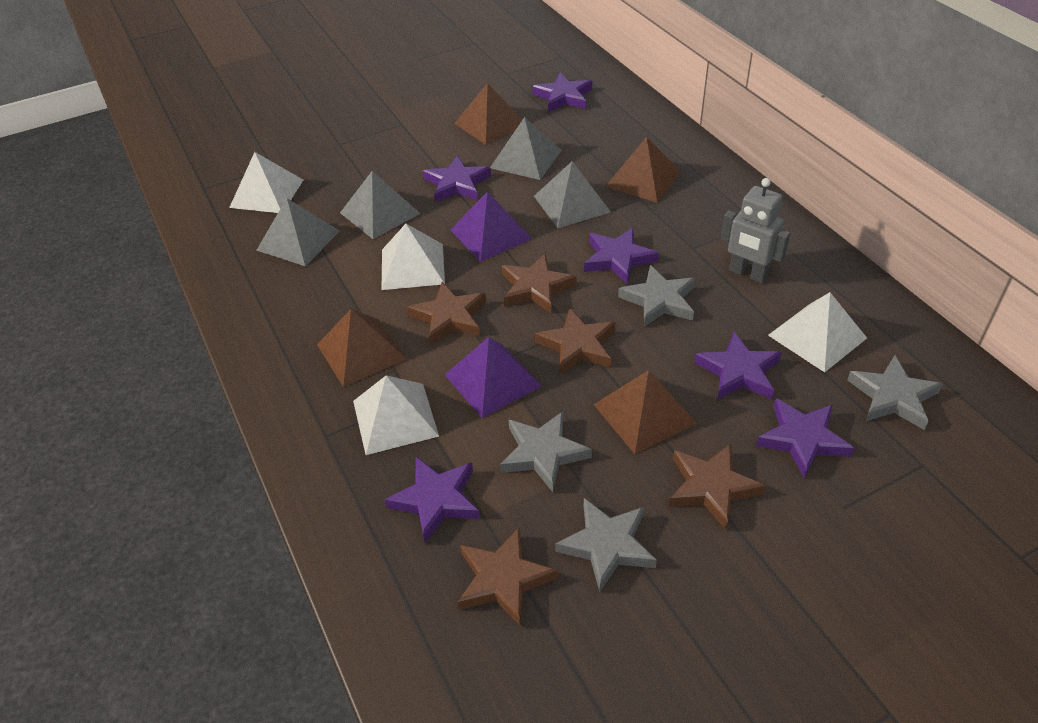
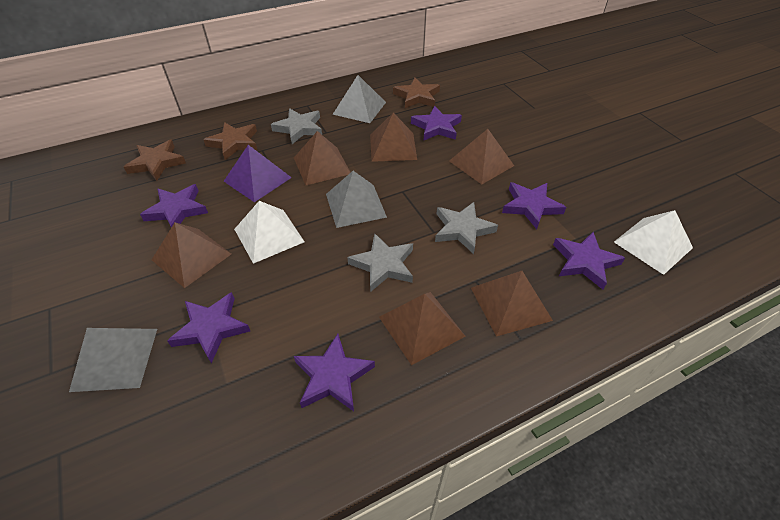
brown pyramid: [317,309,406,387] [454,83,522,145] [593,370,697,454] [605,137,681,203] = 4 -> [152,223,231,288] [294,131,351,185] [370,113,417,162] [379,292,466,365] [449,129,514,184] [471,271,553,337] = 6
brown star: [407,282,486,345] [458,528,557,627] [502,254,577,314] [535,308,616,375] [669,444,765,530] = 5 -> [124,140,186,181] [203,122,257,160] [393,78,440,108] = 3
grey pyramid: [256,198,340,266] [340,171,421,239] [490,117,562,180] [534,161,611,228] = 4 -> [69,328,157,392] [326,171,387,228] [332,75,386,123] = 3
grey robot: [721,178,790,283] = 1 -> none = 0
grey star: [500,411,592,492] [555,498,657,592] [618,265,696,327] [847,355,943,430] = 4 -> [271,108,322,144] [347,233,413,292] [435,202,498,254] = 3
purple pyramid: [445,337,542,418] [450,191,532,262] = 2 -> [224,145,292,202] = 1
white pyramid: [229,152,303,213] [353,375,439,455] [382,224,445,290] [768,292,867,372] = 4 -> [234,201,304,264] [614,210,693,275] = 2

